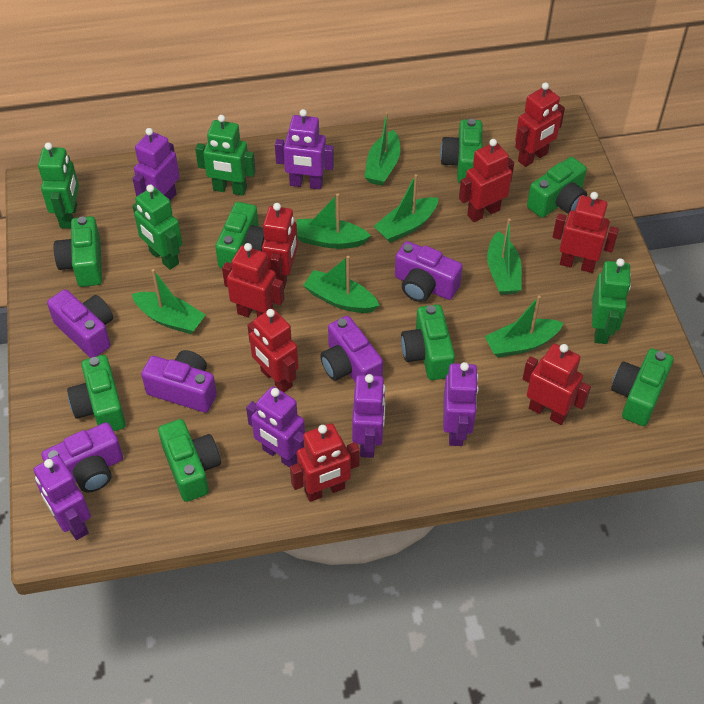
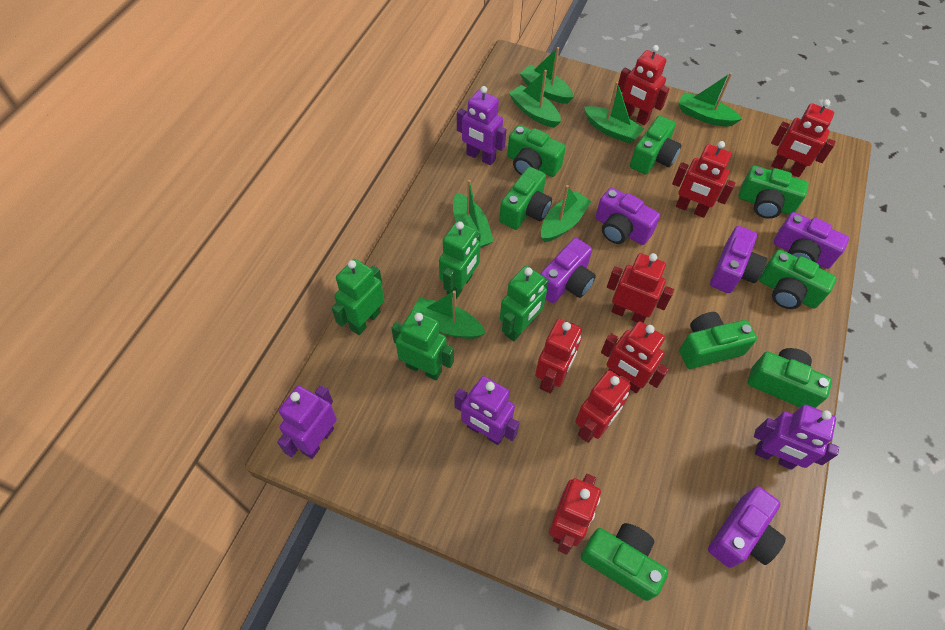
purple robot: [34,455,91,540] [132,128,180,201] [246,386,305,468] [275,109,334,189] [352,374,386,458] [443,362,479,446] = 6 -> [277,385,337,459] [454,376,519,445] [457,86,506,165] [754,405,839,470] = 4

